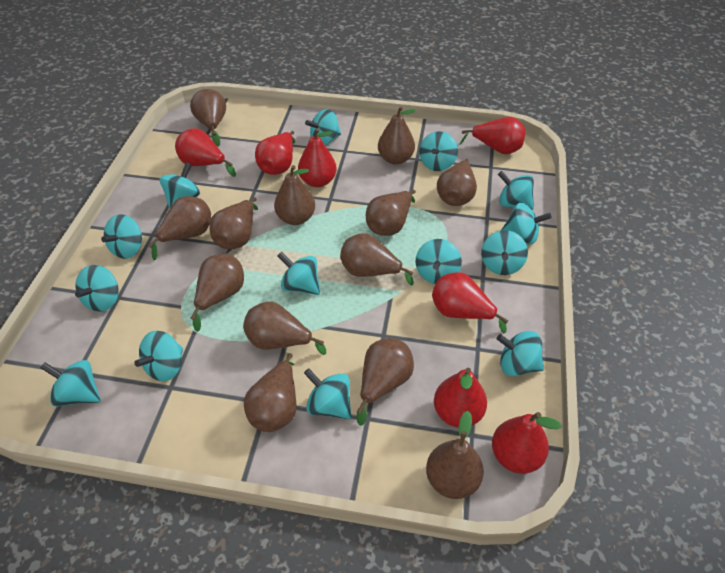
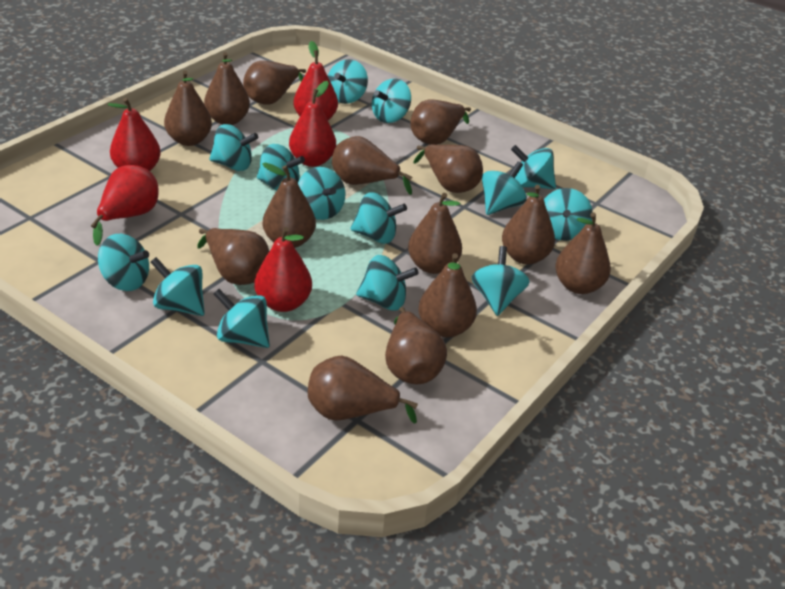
brown pear: [148,196,211,260] [190,89,226,147] [190,254,244,332] [209,197,258,249] [243,302,326,355] [244,353,296,432] [274,165,315,225] [340,233,414,286] [357,338,414,426] [366,190,416,236] [378,106,416,165] [426,411,484,499] [437,159,477,206] = 13 -> [164,70,212,146] [197,228,269,285] [204,52,250,125] [243,61,306,105] [262,163,316,248] [308,355,418,424] [332,136,412,195] [385,307,447,384] [408,193,462,274] [410,100,471,145] [413,144,483,193] [418,253,477,337] [502,185,555,265] [555,212,611,294] = 14
red pear: [175,128,236,177] [255,131,295,175] [298,128,337,187] [432,272,508,333] [434,368,487,427] [459,117,526,154] [492,412,561,474] = 7 -> [91,165,159,246] [108,98,161,171] [254,227,312,312] [289,81,336,167] [294,41,338,120] = 5

